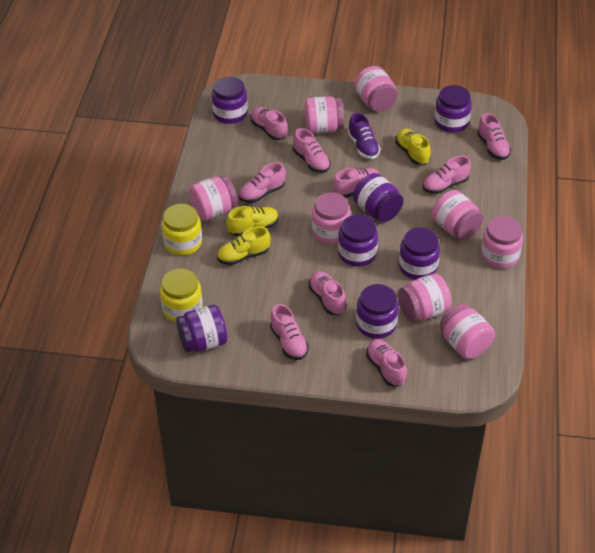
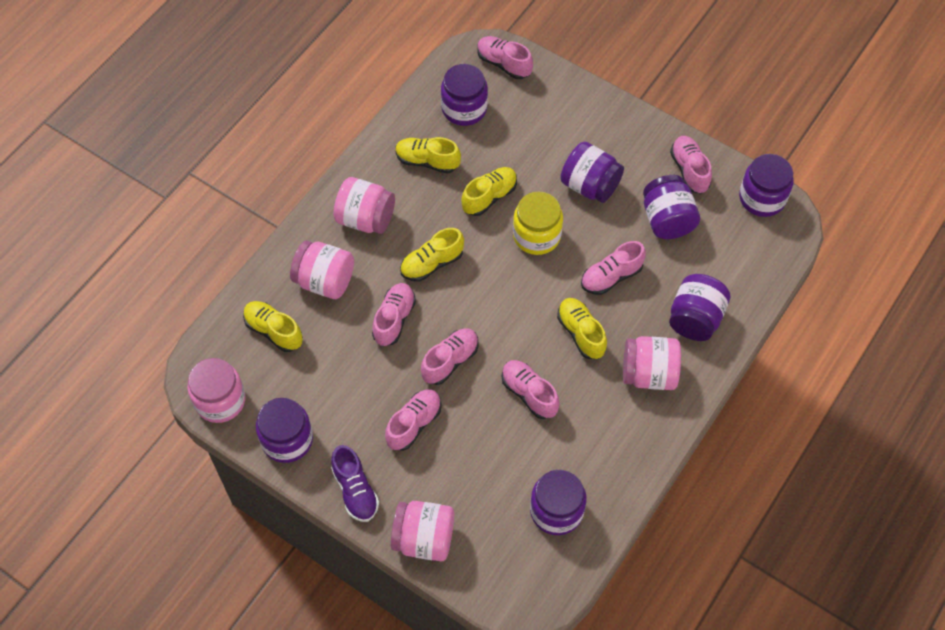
pink jar: [189,175,238,220] [304,96,344,133] [312,192,351,244] [354,66,397,112] [398,273,452,322] [432,190,483,240] [439,304,495,359] [481,216,523,268] = 8 -> [187,358,245,423] [290,241,354,299] [333,177,395,234] [391,501,454,561] [623,336,681,390] = 5
pink shoe: [239,162,285,203] [250,107,288,140] [270,304,309,360] [293,128,330,173] [308,271,347,315] [333,168,379,198] [366,339,407,386] [423,156,471,194] [477,113,511,160] = 9 -> [372,283,416,346] [385,389,442,451] [421,328,479,385] [477,36,533,79] [502,360,560,419] [581,241,646,295] [670,136,712,194] = 7
yellow jar: [160,269,203,322] [162,204,202,255] = 2 -> [513,192,563,255] = 1
yellow shoe: [217,226,271,265] [226,206,279,236] [395,128,431,165] = 3 -> [243,301,303,352] [395,137,461,174] [400,228,464,282] [461,167,517,216] [557,298,607,359] = 5

